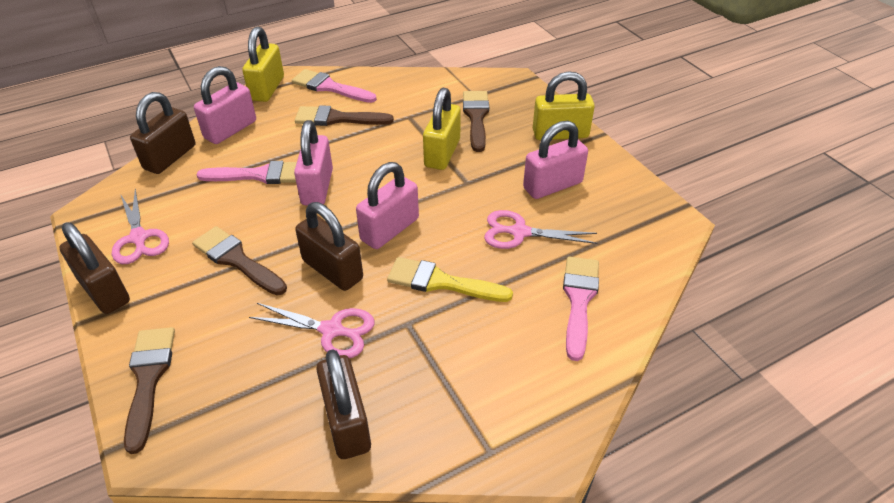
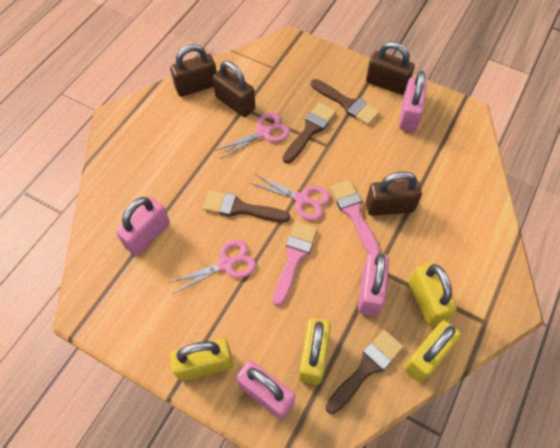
pink brush: [196,161,297,184] [292,69,377,103] [563,257,599,361] = 3 -> [273,222,318,306] [330,180,380,254] = 2
yellow brush: [387,257,513,302] = 1 -> none = 0
yellow padlock: [242,27,284,102] [423,88,461,170] [533,71,595,140] = 3 -> [170,339,233,381] [299,318,331,385] [404,320,461,382] [408,262,457,326] = 4

